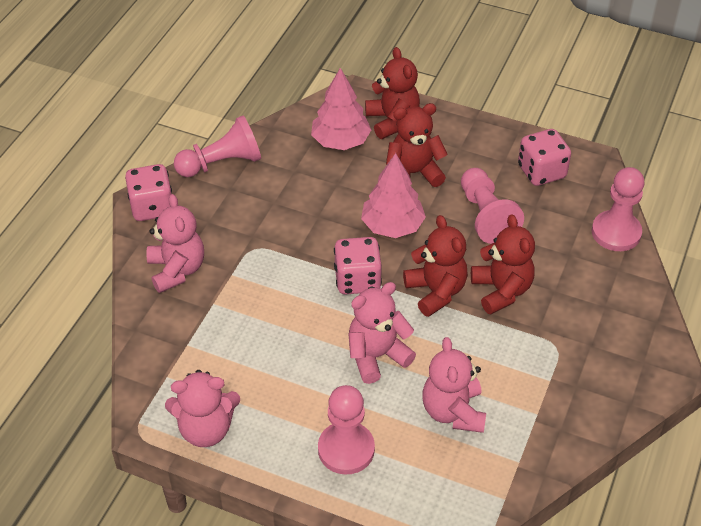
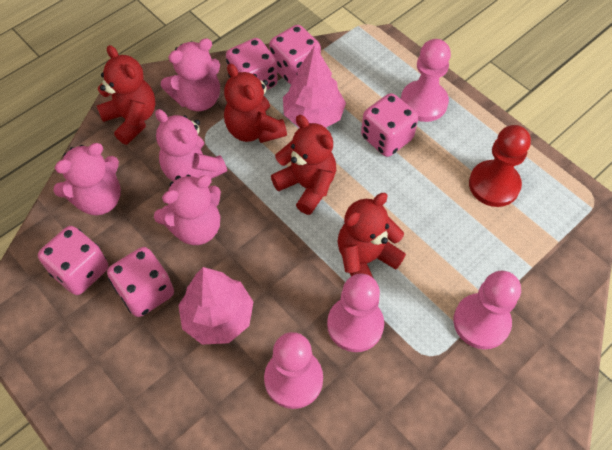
pink dice: [125,164,172,221] [334,237,382,295] [518,129,571,186] = 3 -> [38,226,108,295] [107,247,174,317] [226,38,278,90] [269,25,321,84] [361,93,418,157] = 5
red pawn: none = 0 -> [469,125,531,207] = 1

